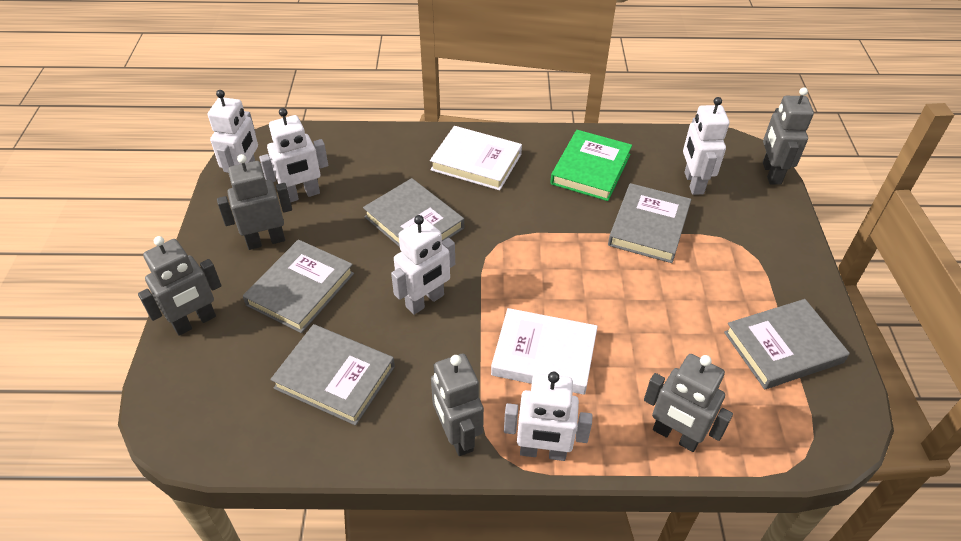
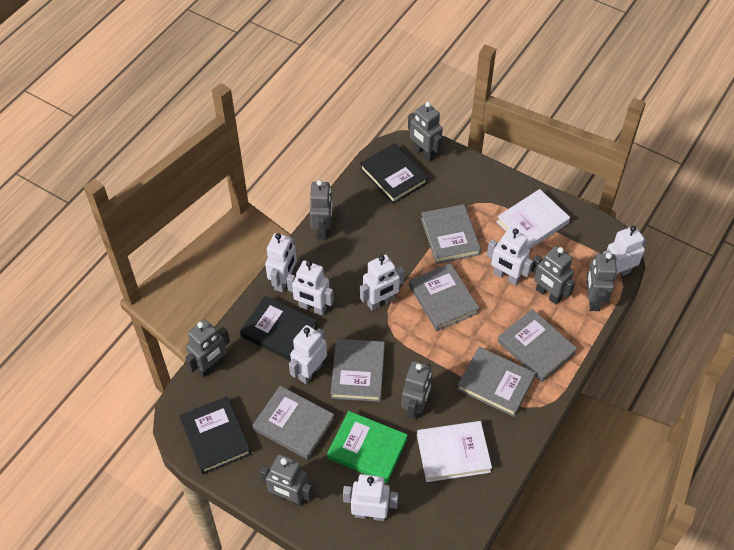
black book: none = 0 -> [180,396,251,474] [240,295,317,361] [360,143,428,204] = 3
grey book: [243,240,354,333] [270,324,395,426] [363,178,464,247] [608,183,691,263] [724,299,850,389] = 5 -> [253,386,334,460] [331,339,385,402] [409,263,479,331] [421,204,481,264] [457,347,536,417] [498,309,577,382] = 6
grey robot: [138,236,221,336] [217,154,292,250] [431,354,484,456] [644,354,733,452] [763,87,814,185] = 5 -> [185,319,230,378] [260,454,313,507] [310,180,332,240] [401,361,433,420] [408,102,443,162] [531,246,575,305] [587,253,617,311] = 7
white robot: [208,90,258,177] [259,108,328,202] [391,215,455,315] [504,372,593,461] [683,97,729,195] = 5 -> [265,233,297,292] [287,260,334,315] [289,325,327,384] [343,474,398,521] [360,254,405,311] [487,228,533,285] [603,226,647,279] = 7

